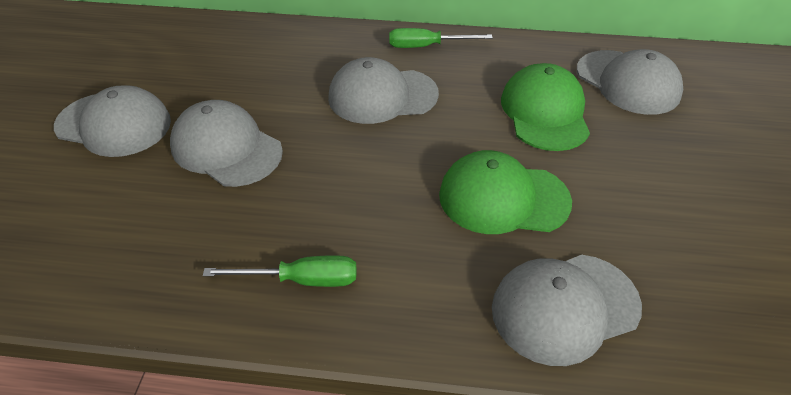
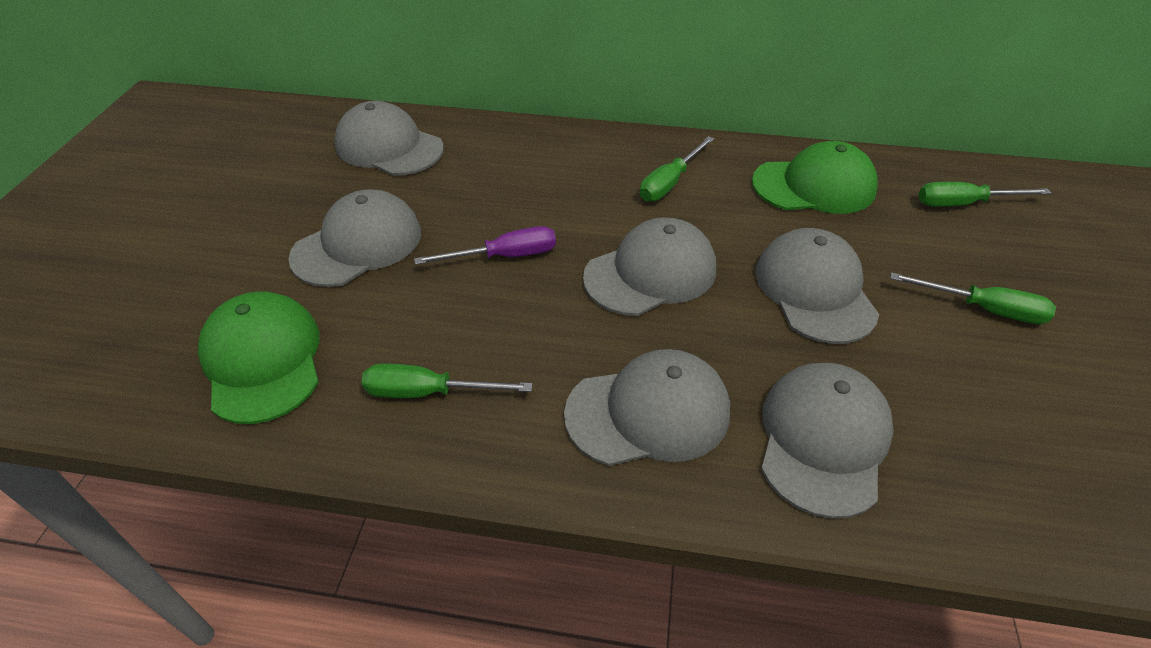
green screwdriver: [203,255,356,287] [389,28,493,48] = 2 -> [362,364,533,398] [640,136,714,202] [890,272,1056,324] [919,182,1051,207] = 4
grey cap: [54,85,171,157] [170,100,283,187] [328,57,439,124] [492,255,642,366] [577,49,683,115] = 5 -> [289,189,421,287] [334,101,444,176] [564,349,730,466] [583,217,716,316] [755,228,879,344] [761,363,894,519] = 6
purple screwdriver: none = 0 -> [414,226,556,265] = 1

